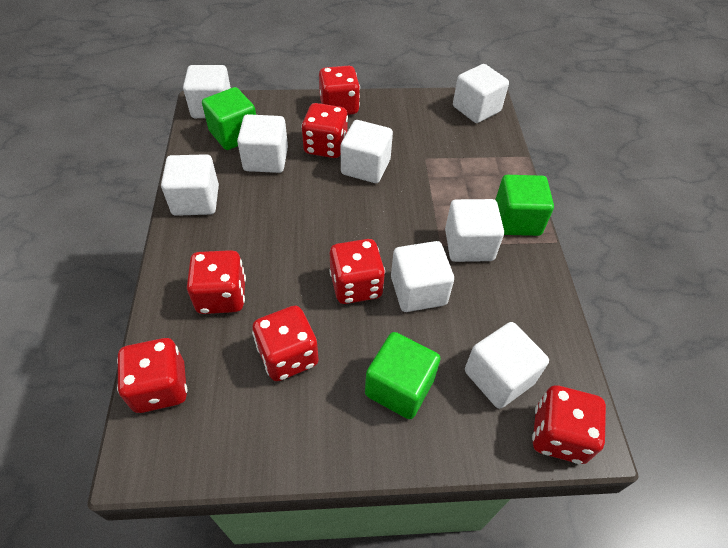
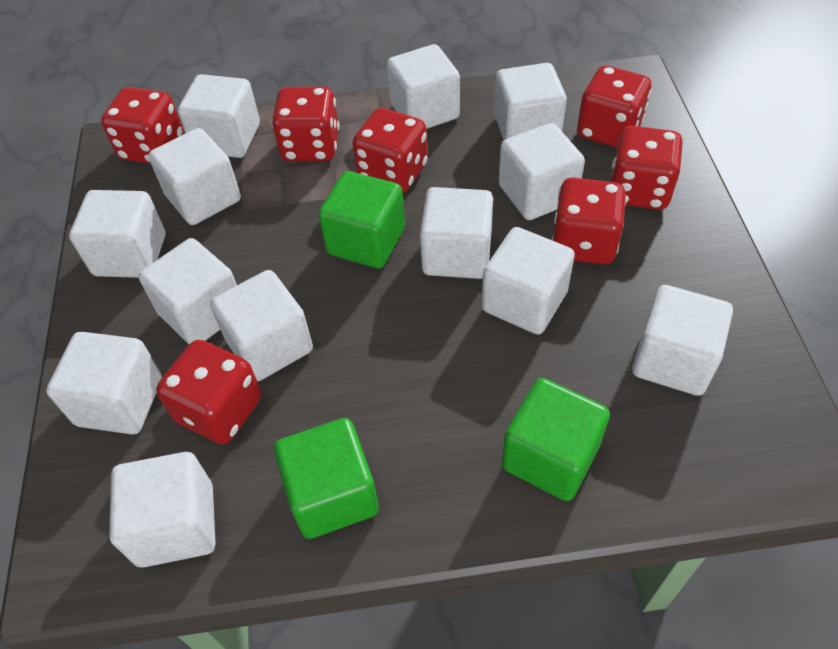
white cube: [161,154,219,216] [183,65,231,118] [237,114,288,173] [341,120,393,183] [391,241,454,312] [445,199,504,262] [453,64,509,123] [465,322,549,409] = 8 -> [46,332,162,435] [69,190,166,278] [109,452,216,568] [138,238,237,344] [148,128,241,225] [178,74,260,158] [210,270,313,382] [387,44,460,129] [420,187,493,279] [482,227,575,334] [494,63,567,141] [499,123,585,220] [632,285,733,396] = 13

